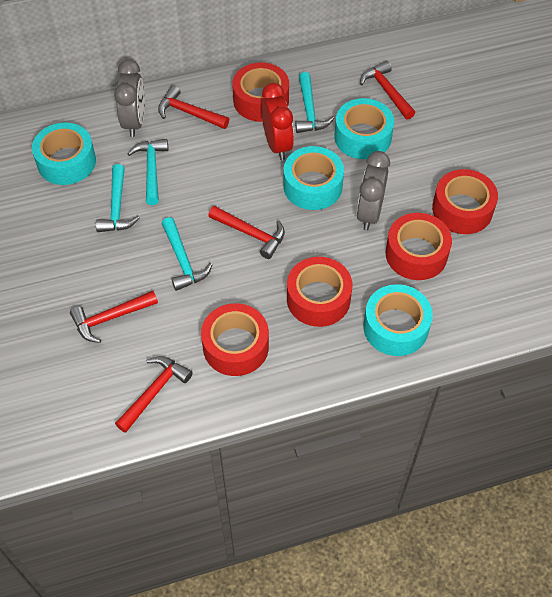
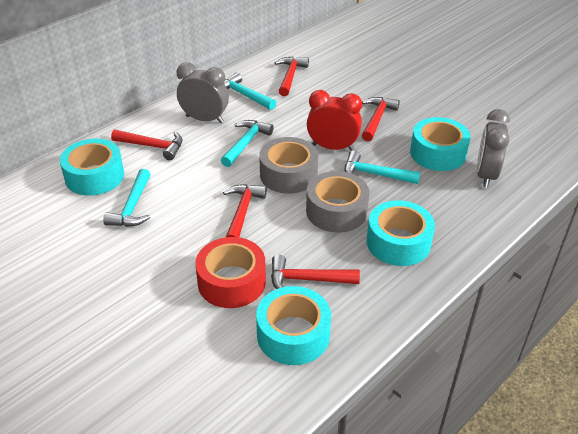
grey tape: none = 0 -> [259,137,318,194] [306,171,369,233] = 2
red tape: [201,303,269,376] [232,63,289,122] [287,257,352,327] [385,213,452,280] [432,169,498,234] = 5 -> [195,237,266,308] = 1

